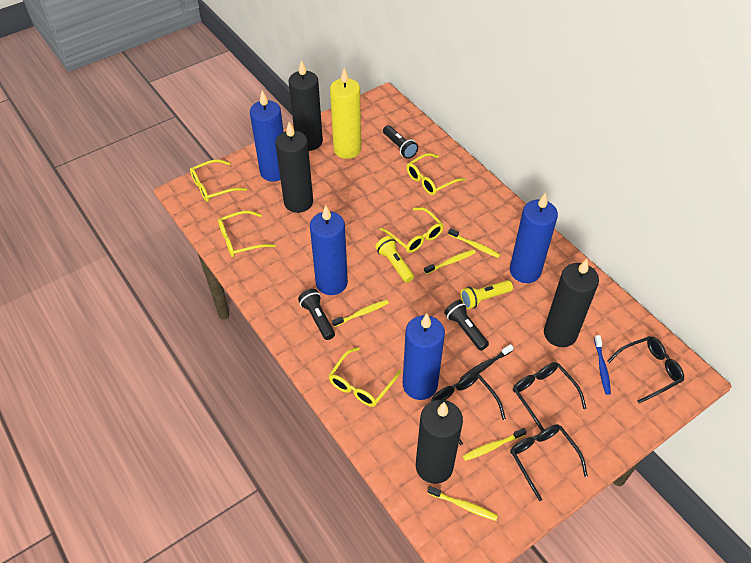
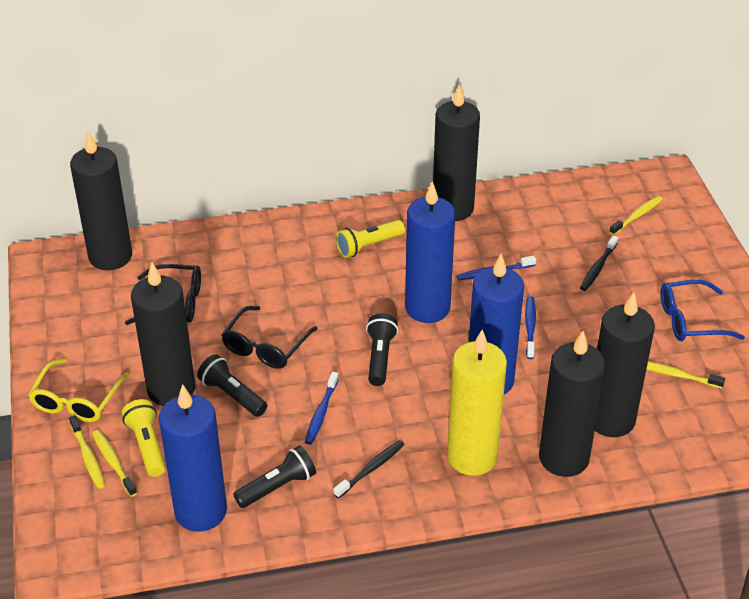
black candle: [275,122,313,213] [288,60,323,151] [416,400,463,484] [544,259,599,347] = 4 -> [70,131,132,270] [131,262,195,406] [433,84,480,221] [539,331,606,477] [595,292,655,437] = 5
black glasses: [431,373,506,445] [510,424,588,501] [513,362,587,431] [607,336,684,403] = 4 -> [125,264,201,325] [221,306,317,369] = 2
black toothbrush: [460,344,514,379] = 1 -> [333,440,405,499] [580,235,618,291] = 2
blue candle: [250,91,284,182] [310,205,348,295] [403,314,445,400] [510,192,558,283] = 4 -> [159,384,227,532] [405,181,455,323] [469,253,524,395] = 3
blue glasses: none = 0 -> [660,280,745,341] = 1
blue toothbrush: [594,335,611,395] = 1 -> [305,372,339,445] [457,256,536,281] [525,296,536,359] = 3
yellow glasses: [190,159,247,202] [218,211,276,257] [329,347,401,407] [380,207,444,253] [406,153,465,195] = 5 -> [28,359,129,422] = 1
yellow toothbrush: [332,300,389,327] [424,249,476,274] [428,486,498,521] [448,228,501,258] [463,428,527,461] = 5 -> [69,415,105,489] [92,430,137,497] [609,196,663,235] [647,361,725,389] = 4

